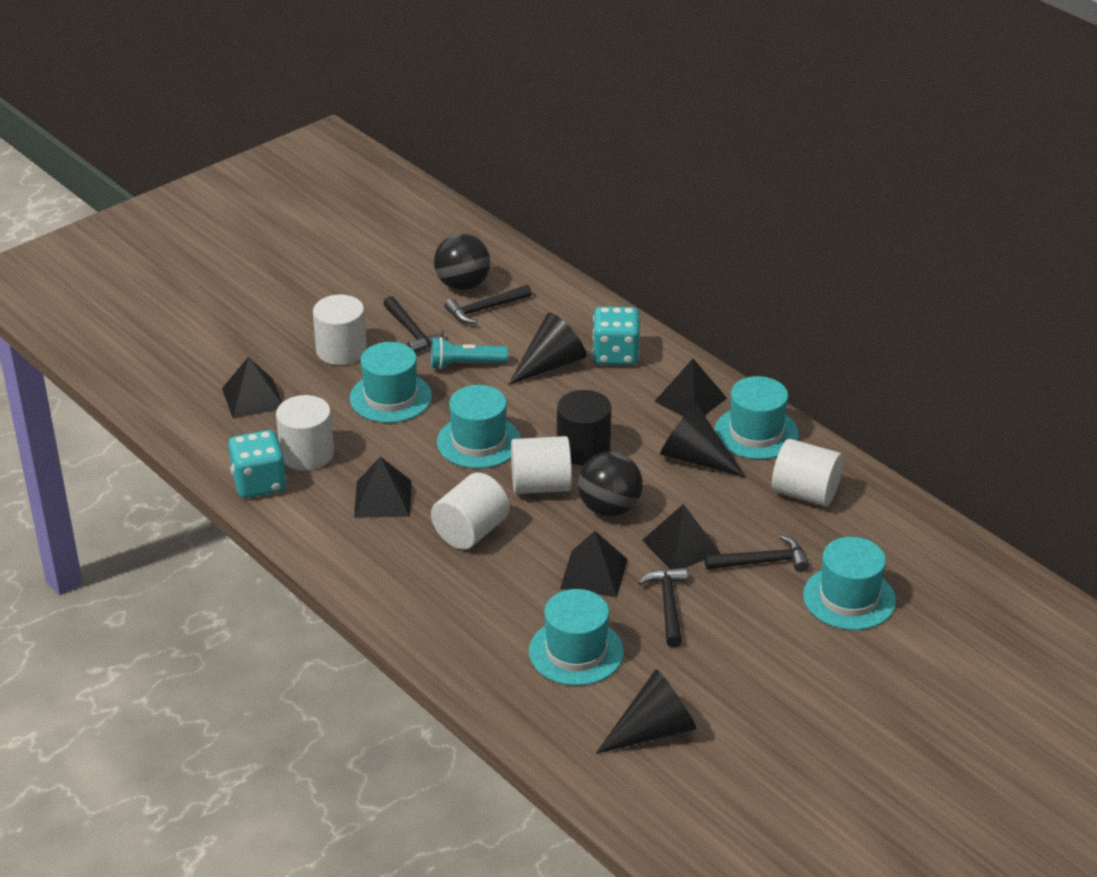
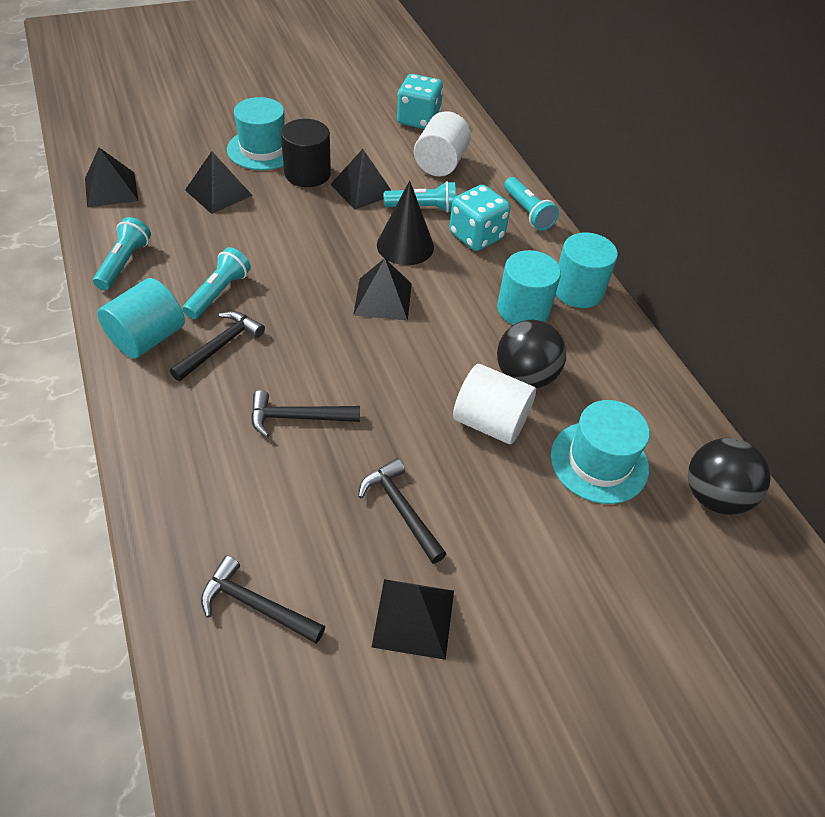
black cone: [508,312,587,385] [596,669,696,754] [660,404,746,478] = 3 -> [377,181,434,265] = 1
turquoise cylinder: none = 0 -> [97,278,185,359] [497,250,561,325] [556,232,618,308] = 3
turquoise flashlight: [431,337,508,369] = 1 -> [93,217,151,290] [183,247,251,319] [384,181,456,213] [504,177,559,231] = 4
turquoise hat: [350,342,432,423] [437,385,521,468] [529,589,624,686] [714,376,799,459] [803,537,896,630] = 5 -> [227,97,285,170] [551,400,650,504] = 2
white cylinder: [276,395,334,471] [313,295,367,365] [431,473,510,550] [511,436,572,494] [772,439,843,506] = 5 -> [414,111,471,176] [453,364,536,444] = 2

